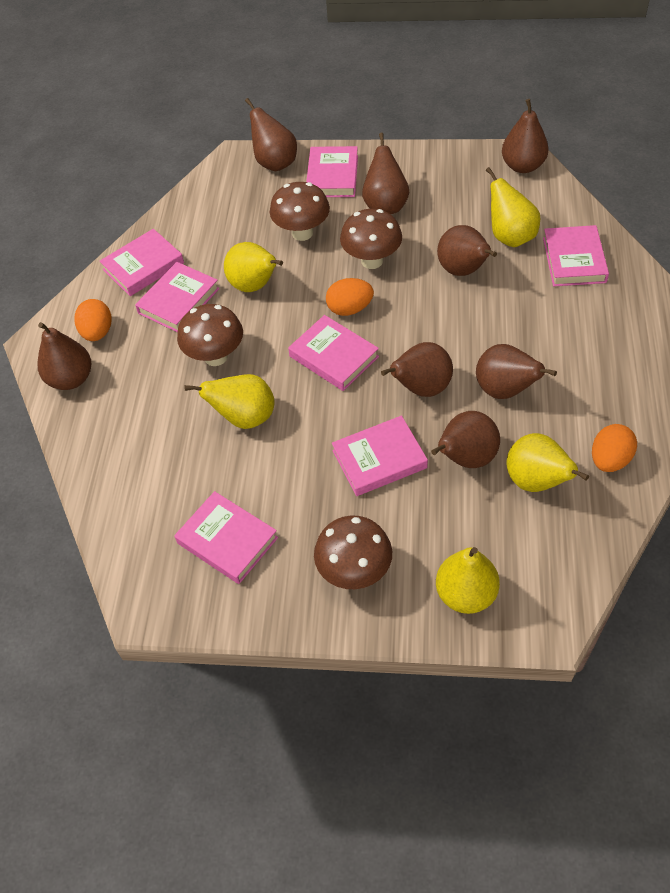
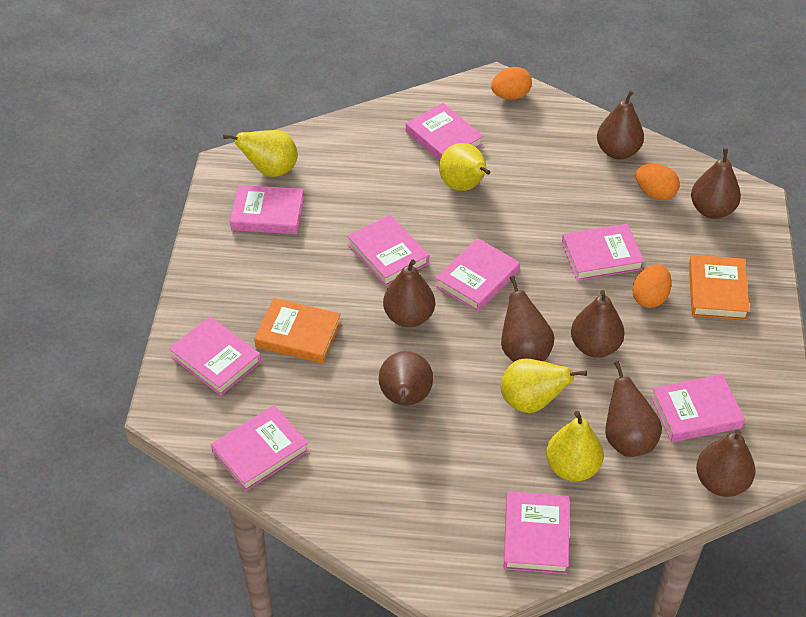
brown mushroom: [177,304,243,366] [270,182,330,241] [314,516,392,589] [340,209,402,269] = 4 -> none = 0
orange book: none = 0 -> [254,298,341,363] [689,255,750,320] = 2
pink book: [100,229,184,296] [135,262,220,332] [174,491,278,584] [288,315,379,391] [306,146,358,197] [332,416,428,496] [543,225,609,286] = 7 -> [169,316,261,396] [211,405,309,492] [230,185,304,234] [347,214,429,286] [406,103,483,161] [436,238,520,312] [503,491,569,574] [562,224,644,281] [651,374,745,442] = 9
yellow pear: [184,374,275,429] [224,242,283,292] [436,547,500,614] [486,167,540,247] [507,433,589,492] = 5 -> [223,130,298,177] [439,143,490,191] [501,358,587,413] [546,411,604,482] = 4

